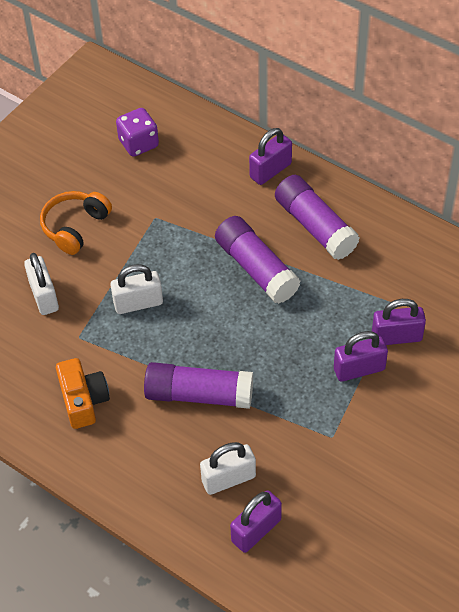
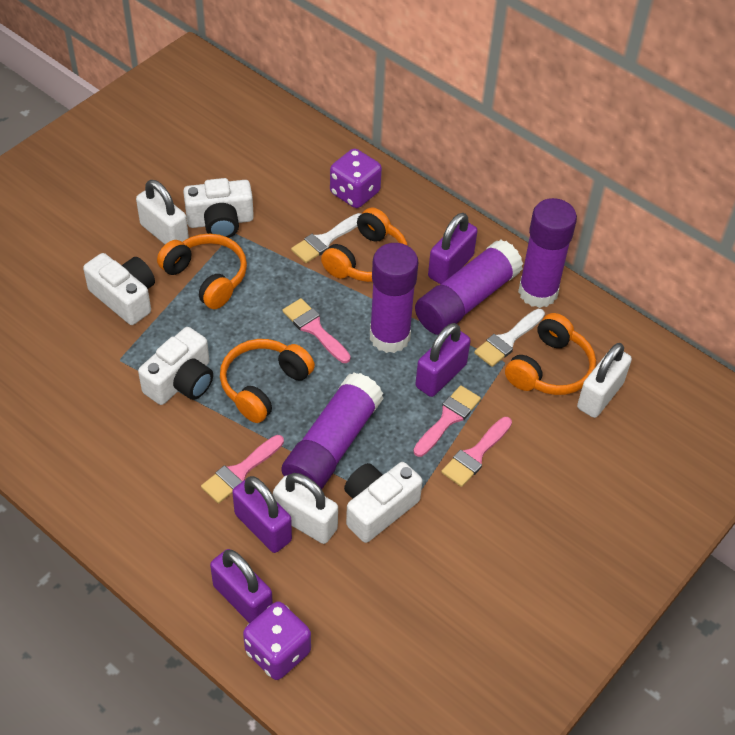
orange camera: [56,358,110,429] = 1 -> none = 0
orange headphones: [40,191,112,255] = 1 -> [157,234,247,309] [220,339,315,423] [321,207,408,282] [505,313,596,395] = 4
pink brush: none = 0 -> [201,435,284,504] [282,298,351,363] [413,385,481,457] [441,417,512,487] = 4
purple dice: [116,108,159,157] = 1 -> [243,601,311,680] [330,148,382,208] = 2
purple glue stick: [144,362,253,409] [215,216,300,304] [275,175,360,260] = 3 -> [282,372,384,490] [370,243,419,353] [415,240,523,335] [518,198,577,308] = 4
white brush: none = 0 -> [291,213,361,263] [474,309,545,367] = 2
white camera: none = 0 -> [83,253,155,325] [138,327,213,405] [183,178,254,238] [344,462,423,543] = 4

